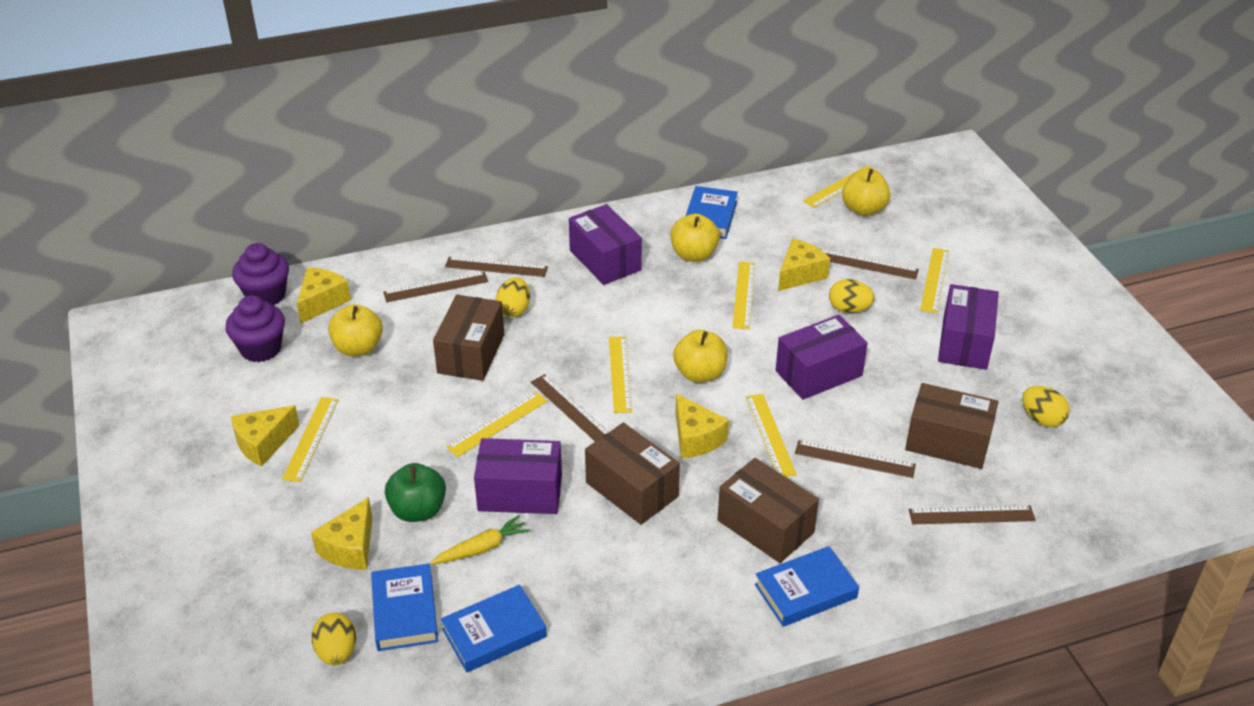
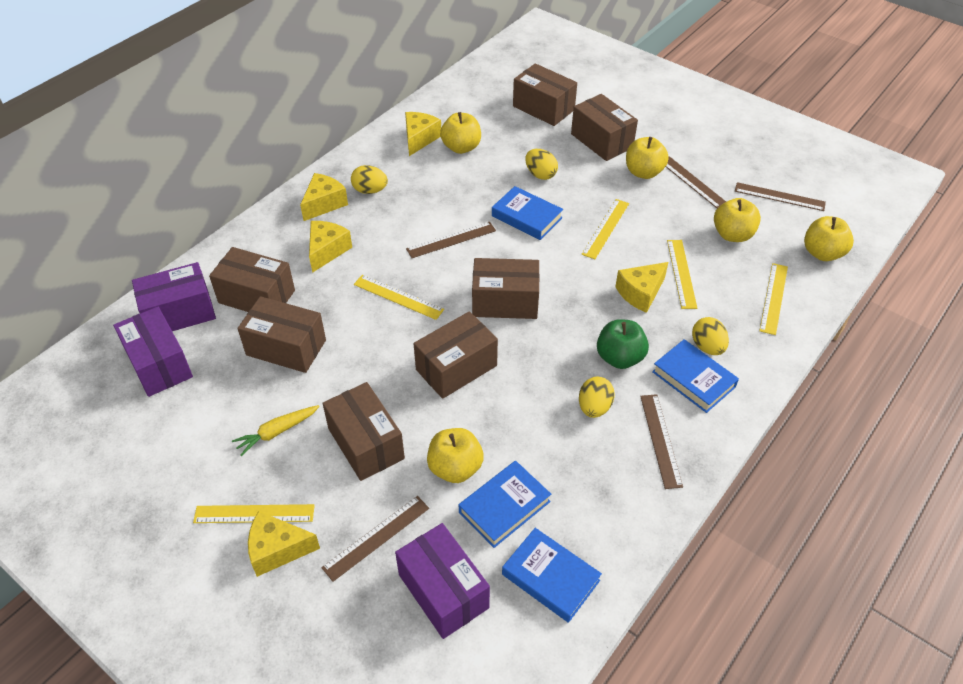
brown box: [433,295,504,381] [585,423,680,525] [717,458,819,563] [905,383,998,469] = 4 -> [209,247,295,312] [237,296,326,373] [322,382,405,481] [414,311,498,399] [472,258,540,319] [513,63,577,126] [571,94,638,161] = 7
brown ruler: [383,272,488,302] [445,257,548,277] [531,374,609,441] [795,440,916,478] [820,249,919,280] [909,505,1036,524] = 6 -> [321,496,429,582] [406,222,496,258] [640,394,683,489] [666,156,726,208] [735,182,826,211] = 5
purple box: [474,438,562,514] [569,204,642,285] [776,315,868,400] [938,284,999,370] = 4 -> [113,307,193,397] [132,262,216,331] [395,523,490,639] = 3
purple cupcake: [225,295,285,362] [232,243,289,306] = 2 -> none = 0
yellow apple: [328,304,383,356] [670,214,720,262] [673,330,728,383] [842,169,890,216] = 4 -> [427,428,484,483] [440,112,481,154] [626,137,669,179] [714,198,761,242] [804,216,854,261] = 5
yellow ruler: [282,397,338,482] [446,392,547,457] [609,336,632,413] [732,262,755,329] [746,394,797,477] [803,165,879,208] [920,248,949,313] = 7 -> [193,504,315,523] [354,275,444,320] [581,199,629,259] [667,240,697,309] [759,263,788,335] = 5

